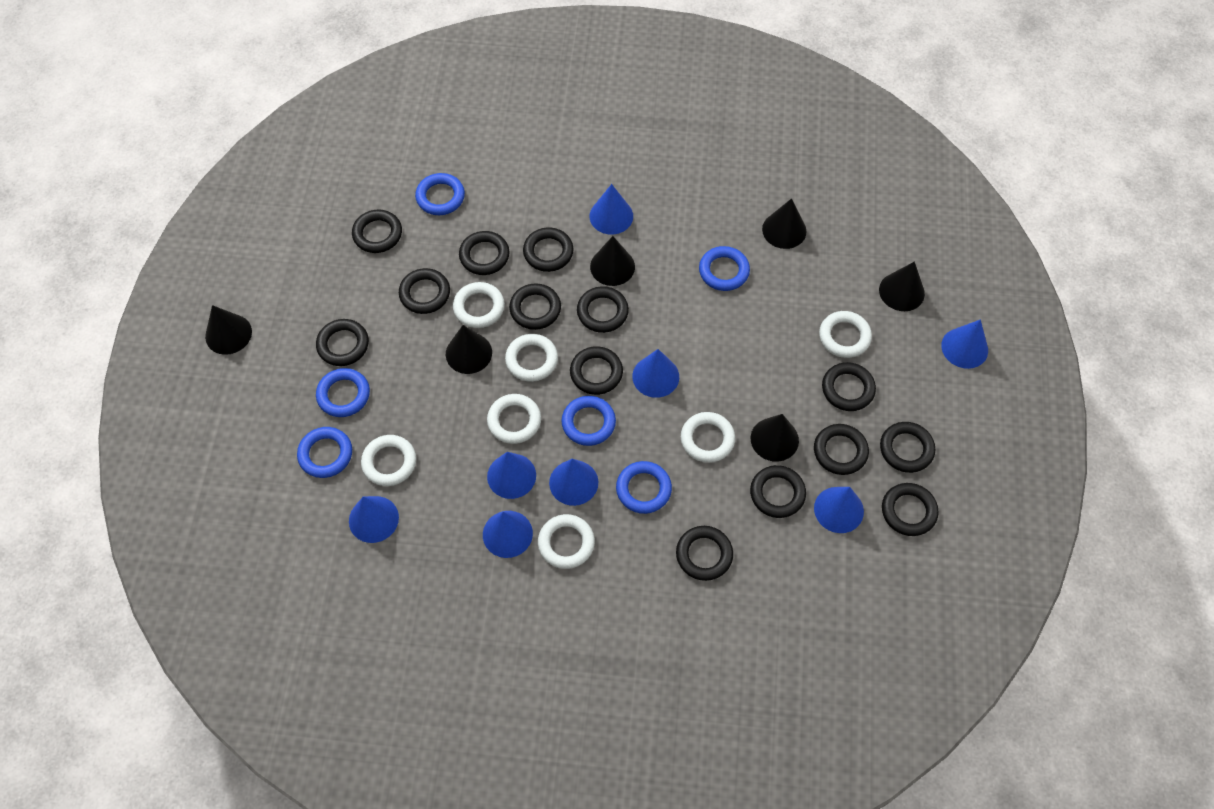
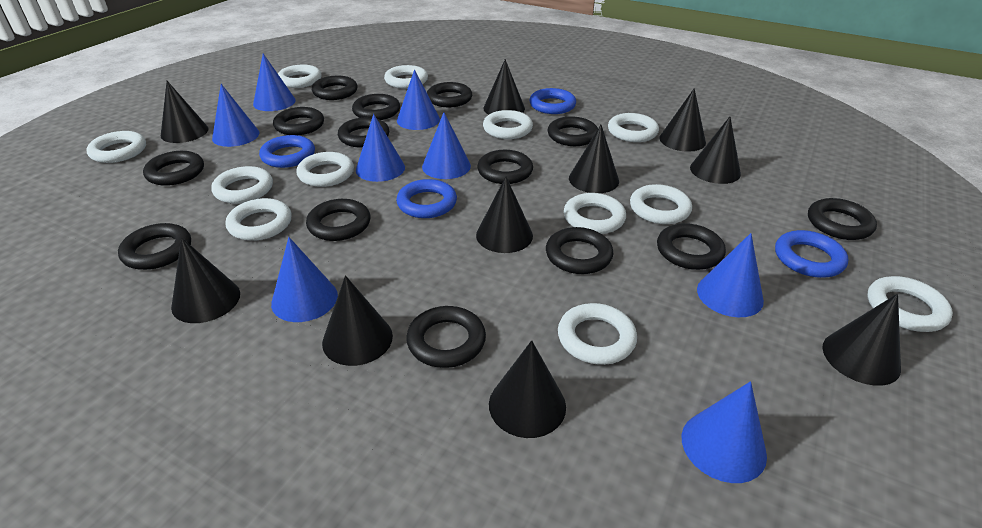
black cone: [205,305,252,355] [446,325,492,374] [590,236,635,286] [751,414,799,462] [762,198,806,249] [879,262,925,311] = 6 -> [161,81,208,143] [171,238,240,323] [322,275,393,366] [476,176,533,253] [483,59,525,114] [489,340,566,438] [569,125,619,193] [659,88,706,152] [690,117,741,184] [822,294,901,386] = 10
blue ring: [297,427,352,478] [316,368,370,417] [415,173,465,215] [561,396,616,446] [616,461,672,514] [699,246,750,291] = 6 -> [259,135,315,168] [396,179,457,218] [530,88,576,114] [775,230,849,278] = 4
white ring: [361,435,416,486] [453,282,505,328] [487,394,541,444] [505,334,558,382] [538,514,595,569] [681,412,735,463] [819,311,872,358] = 7 -> [87,131,146,163] [211,166,273,204] [226,198,292,241] [278,64,322,88] [296,152,354,187] [384,65,428,88] [483,110,533,139] [558,303,637,365] [564,193,626,234] [608,113,659,142] [630,184,692,224] [868,276,953,332] = 12

